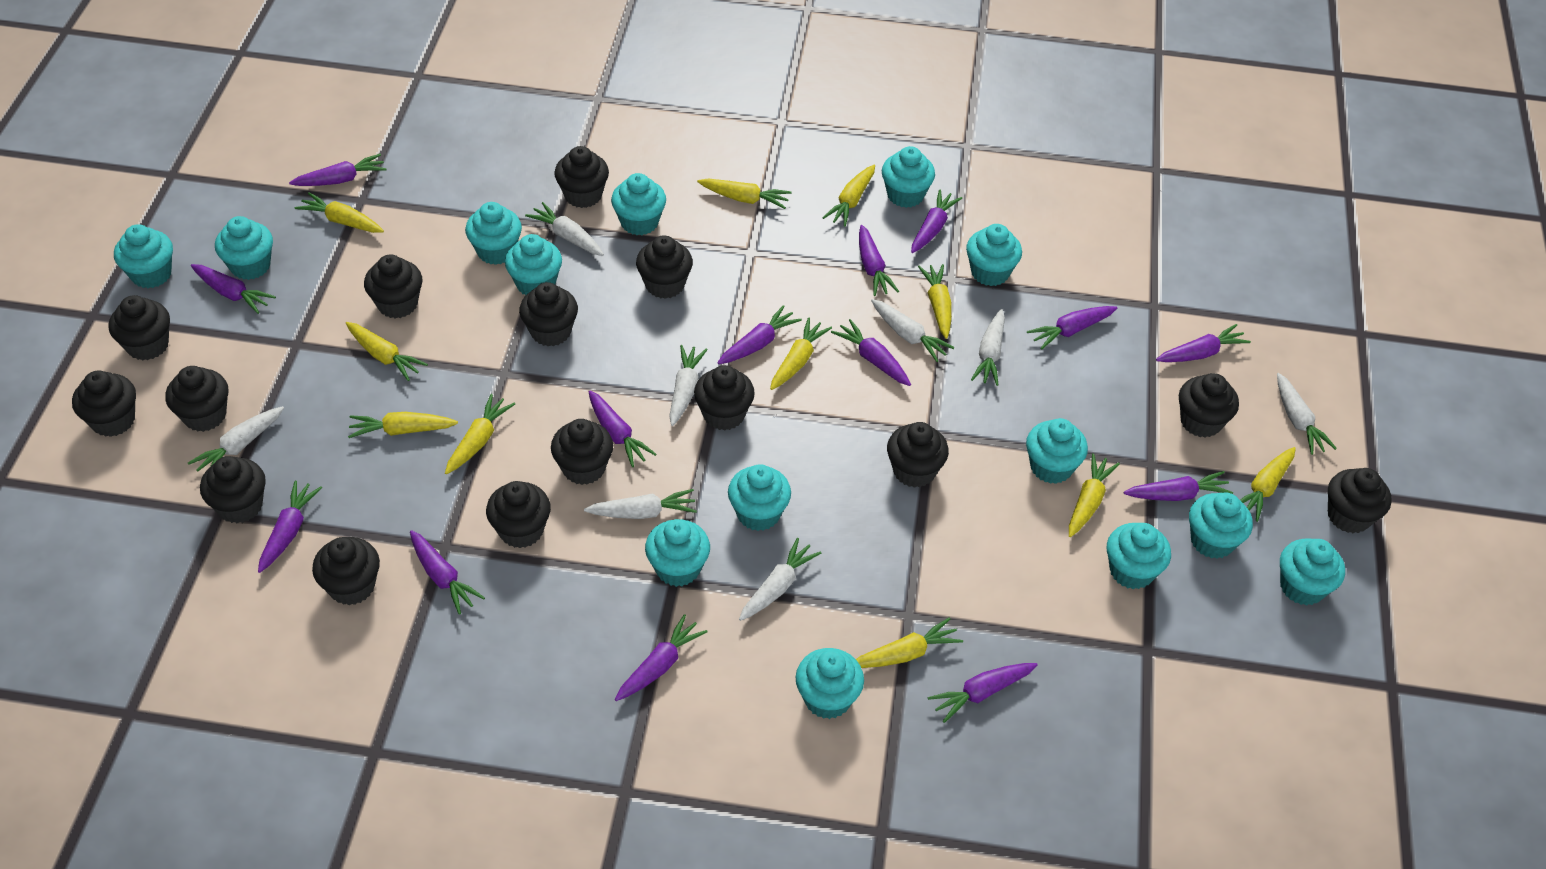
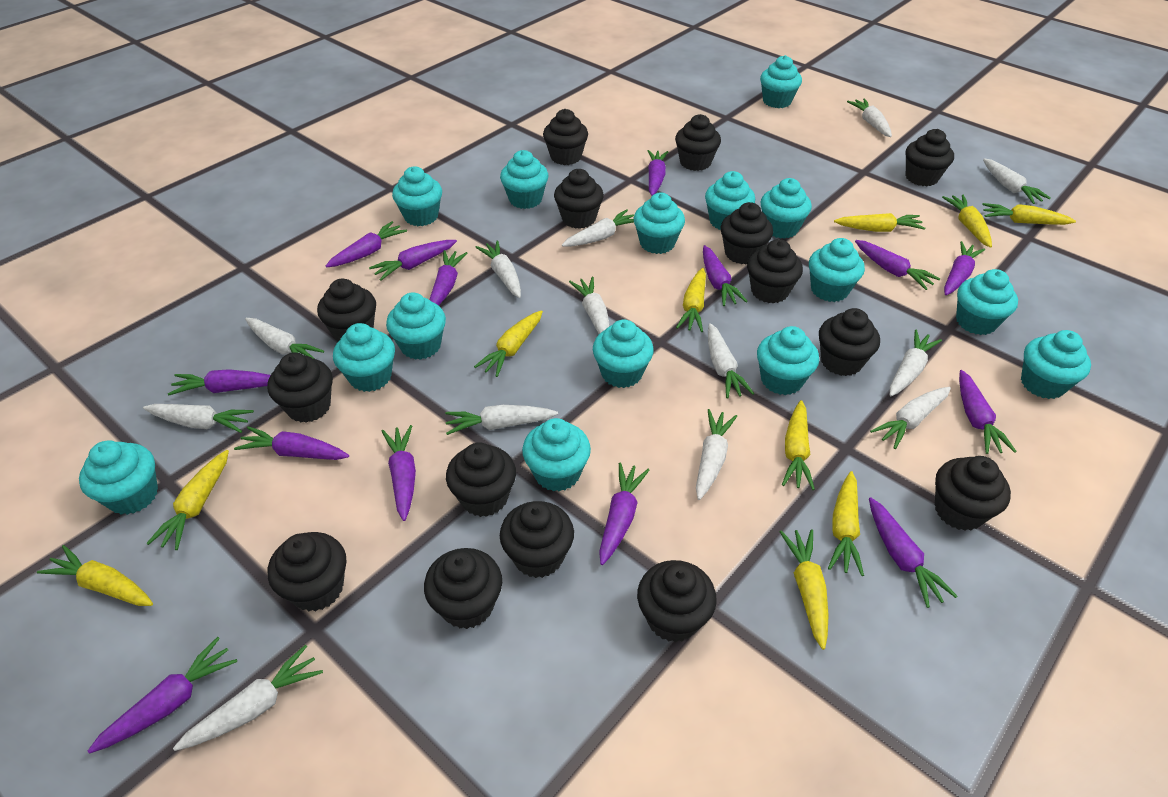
turquoise cupcake: [114,224,173,288] [215,216,273,280] [465,202,522,265] [505,234,562,295] [611,173,666,235] [645,519,710,587] [728,464,791,531] [796,648,864,719] [882,146,935,208] [966,224,1022,286] [1026,418,1088,484] [1107,523,1171,589] [1189,493,1253,559] [1280,539,1345,606] = 14 -> [79,440,158,515] [333,323,395,392] [386,292,446,360] [392,166,442,226] [500,150,548,209] [522,418,591,491] [593,319,654,388] [634,193,685,254] [705,171,755,230] [757,326,819,395] [760,55,802,108] [760,178,812,239] [809,238,865,302] [956,269,1018,335] [1021,330,1091,399] = 15
white carrot: [188,406,284,471] [525,202,604,256] [584,489,697,519] [669,345,708,426] [739,538,821,621] [871,299,955,362] [971,309,1005,386] [1277,373,1337,455] = 8 -> [143,404,254,433] [173,645,323,751] [245,318,324,359] [445,405,558,435] [475,240,521,298] [562,209,634,247] [569,277,609,334] [696,409,737,500] [708,323,754,399] [847,98,892,137] [870,387,951,449] [890,330,942,396] [983,158,1051,204] = 13
yellow carrot: [295,192,384,233] [346,322,428,381] [348,412,458,438] [445,394,515,474] [697,179,791,209] [770,318,832,390] [822,165,875,227] [856,617,963,668] [918,264,952,339] [1069,453,1120,537] [1240,447,1296,522] = 11 -> [37,545,153,606] [147,450,229,550] [474,310,543,377] [676,268,706,332] [780,529,829,650] [782,400,815,490] [828,471,864,576] [834,213,925,232] [942,194,992,248] [982,203,1076,225] = 10

